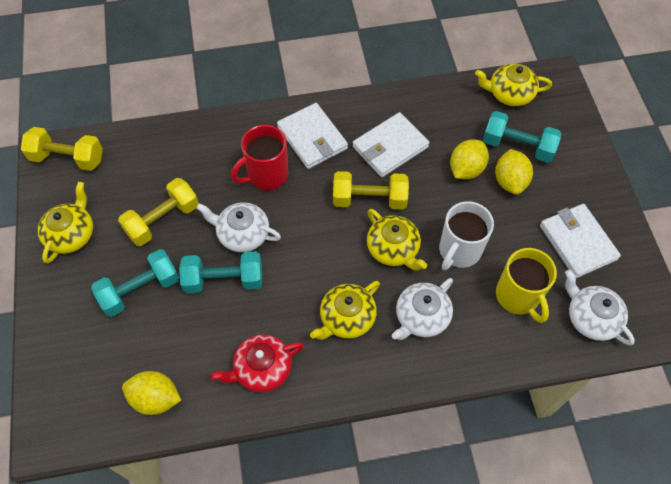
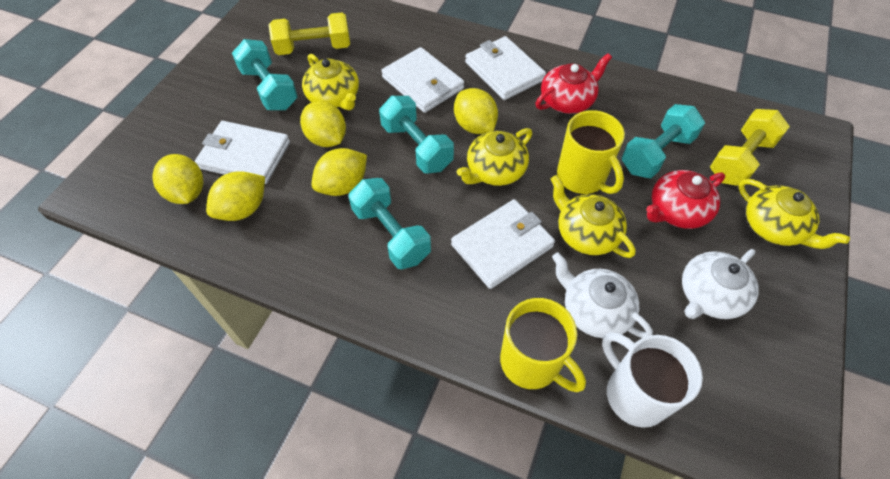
red mug: [231,125,289,190] = 1 -> none = 0
red teapot: [210,334,304,392] = 1 -> [535,53,612,114] [646,170,725,229] = 2
turquoise dumbbell: [91,249,179,317] [179,251,262,294] [483,111,562,163] = 3 -> [232,39,298,110] [348,178,431,269] [379,96,454,173] [622,104,705,178] = 4
white teapot: [196,202,281,252] [392,278,453,340] [565,269,635,345] = 3 -> [552,252,653,338] [682,249,759,319] = 2
white wallet: [277,103,348,169] [353,112,429,177] [540,204,621,278] = 3 -> [195,121,290,184] [381,47,464,113] [451,199,555,289] [465,36,546,100] = 4
yellow dumbbell: [21,127,103,171] [118,178,199,246] [333,171,409,210] = 3 -> [269,13,350,55] [710,109,790,186] = 2
yellow lemon: [122,371,181,415] [450,140,489,179] [495,149,533,195] = 3 -> [152,154,203,204] [206,171,265,221] [300,101,346,147] [312,148,367,196] [454,88,498,134] = 5
yellow mug: [496,248,557,323] = 1 -> [500,298,586,392] [557,110,625,194] = 2

